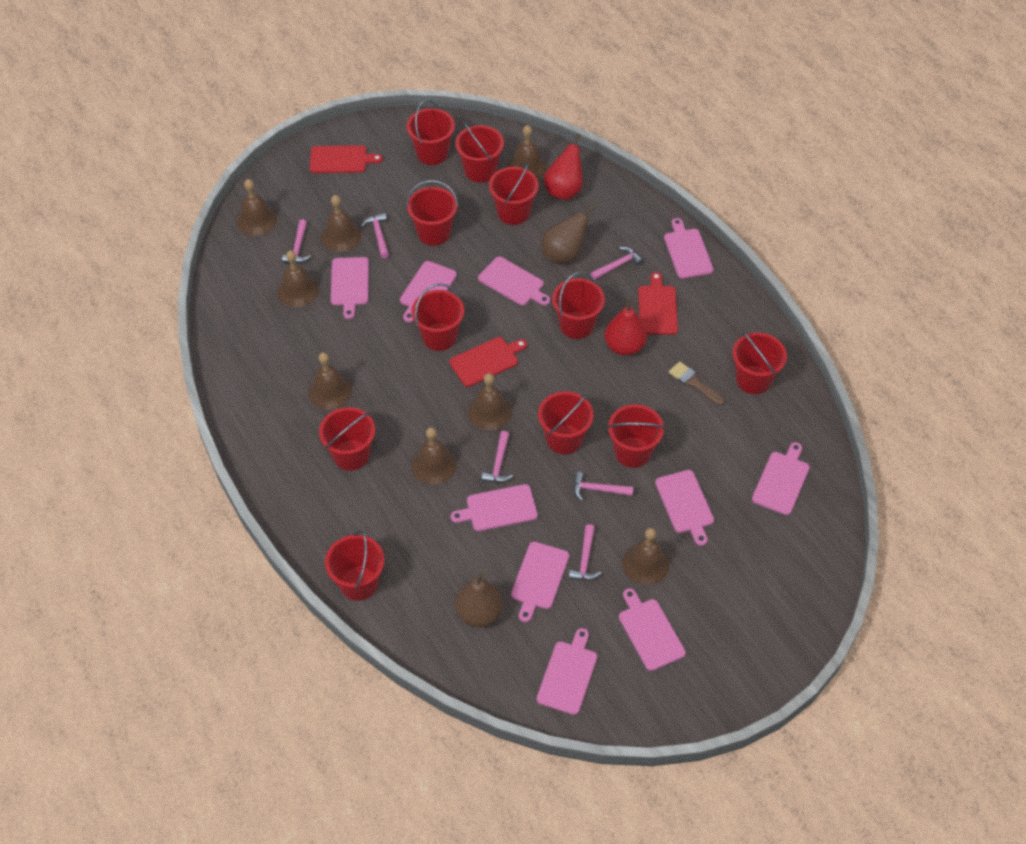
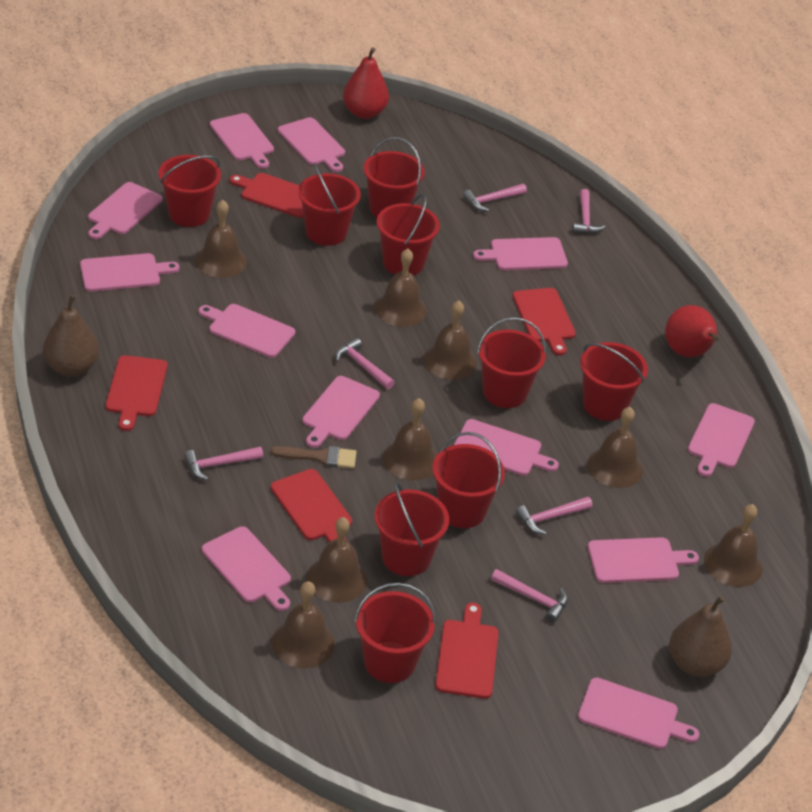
pink cutting board: [331,257,369,319] [400,261,457,322] [451,484,538,531] [478,257,550,306] [511,542,569,622] [537,628,597,715] [619,588,686,671] [655,470,714,546] [664,218,713,279] [752,442,810,515] = 10 -> [80,253,180,292] [88,182,163,239] [199,304,295,358] [202,526,291,611] [210,113,274,169] [278,117,345,172] [302,376,380,448] [454,419,559,476] [473,237,568,270] [578,677,699,749] [588,537,699,583] [688,403,755,477] = 12
red bucket: [319,407,375,471] [325,530,384,601] [406,180,458,246] [407,100,455,165] [411,283,464,351] [455,122,504,183] [489,163,539,225] [538,391,594,454] [552,271,605,339] [607,404,665,468] [732,332,787,394] = 11 -> [158,155,221,227] [298,163,361,246] [354,583,436,683] [364,137,424,218] [375,482,449,576] [377,193,440,276] [432,432,505,528] [477,317,547,408] [580,342,648,421] = 9
red cutting board: [310,145,383,173] [449,337,527,387] [638,272,678,335] = 3 -> [106,355,168,431] [230,173,304,218] [271,469,352,543] [435,603,499,699] [513,288,576,355] = 5

